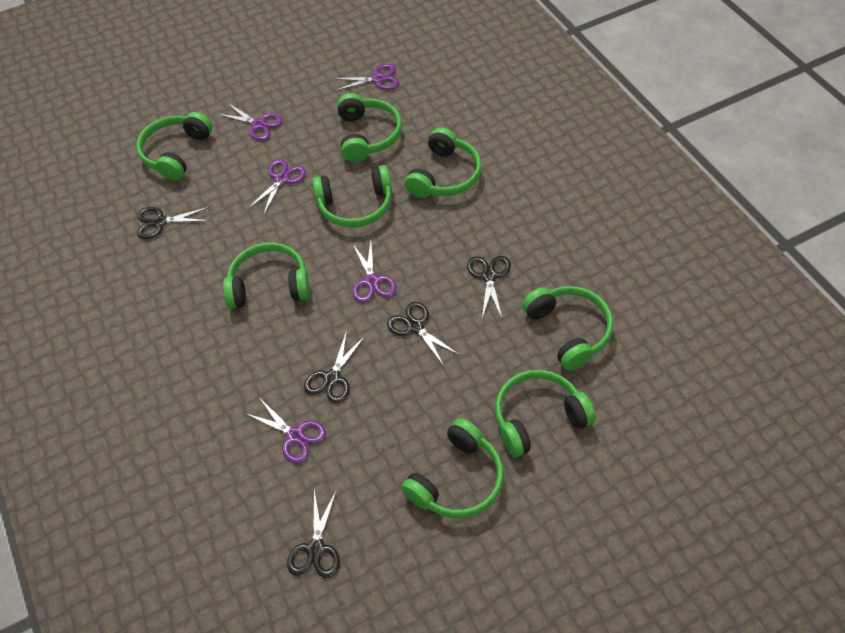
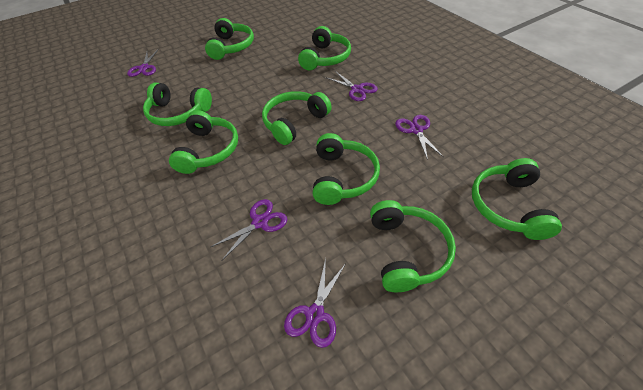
black scissors: [137,207,209,239] [287,489,340,578] [304,330,365,403] [387,302,460,366] [467,256,511,320] = 5 -> none = 0

